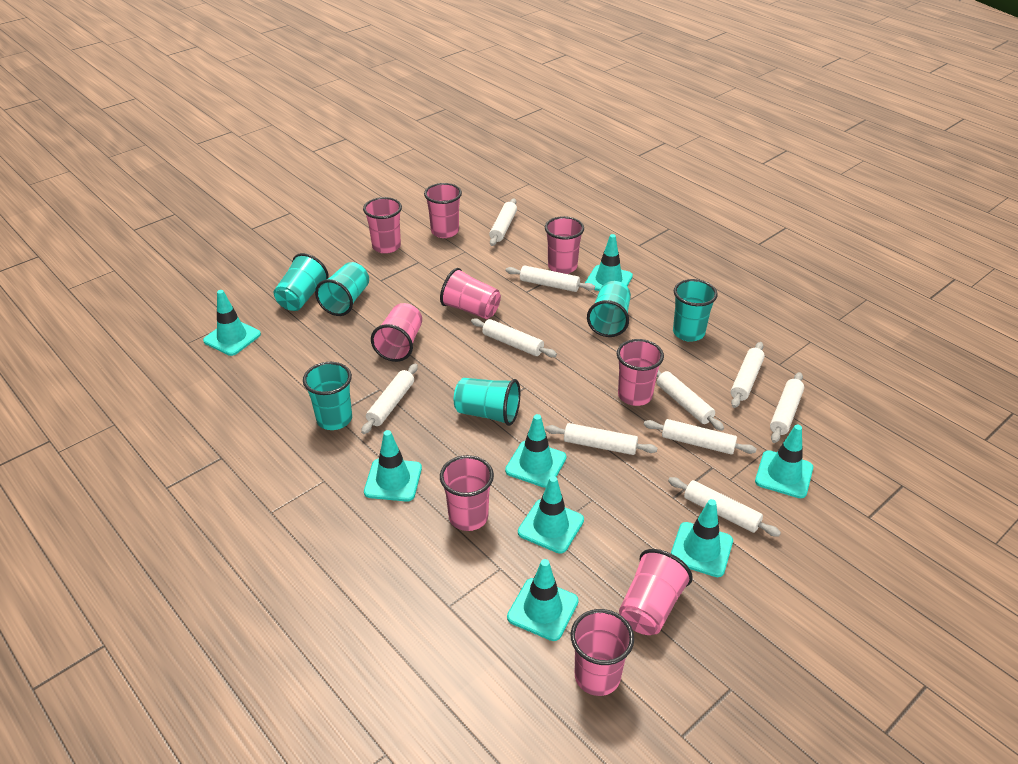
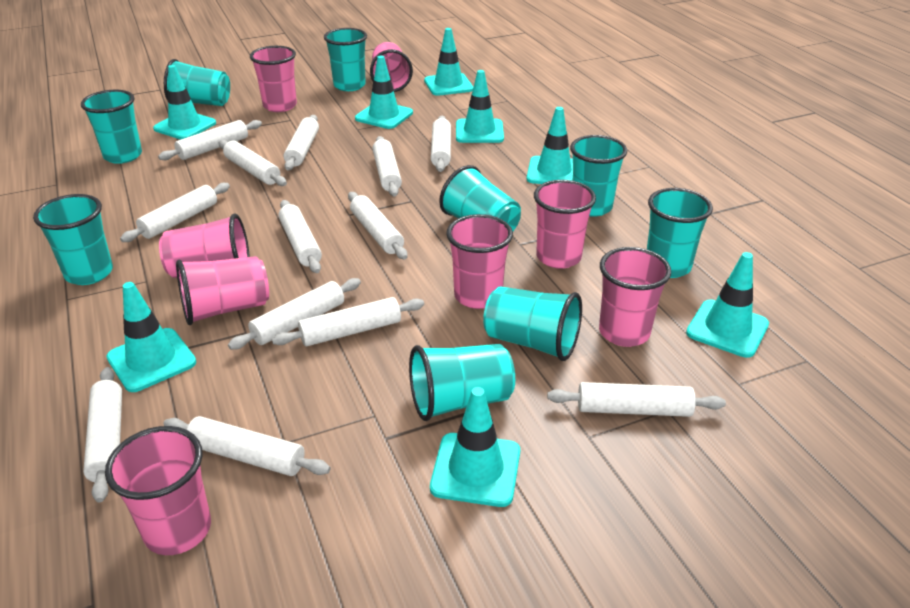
pink cup: [363,197,402,254] [371,303,422,362] [424,183,462,238] [440,268,501,319] [440,455,494,531] [545,216,584,274] [571,609,634,696] [617,339,664,406] [619,549,693,635] = 9 -> [105,426,211,555] [159,214,250,278] [176,256,269,325] [250,46,297,112] [370,42,413,92] [446,214,513,309] [534,180,596,269] [599,247,671,347] = 8
turquoise cup: [274,253,329,311] [303,362,352,430] [315,262,369,316] [454,378,520,426] [587,281,631,337] [673,279,718,342] = 6 -> [33,194,113,285] [81,90,142,164] [164,59,230,106] [324,28,367,91] [409,344,515,421] [439,165,521,231] [483,286,582,361] [570,135,627,217] [647,188,713,278] = 9
white rolling pin: [361,364,418,434] [471,318,557,357] [489,198,517,246] [506,265,595,292] [545,423,657,455] [644,419,756,455] [657,369,724,431] [668,477,781,537] [731,342,765,408] [770,372,804,443] = 10 -> [83,367,122,502] [120,183,230,242] [158,120,262,160] [163,416,331,476] [218,140,287,186] [228,278,361,350] [272,297,424,346] [279,200,322,273] [284,115,319,170] [348,192,408,260] [372,136,402,197] [431,116,451,172] [547,382,726,417] = 13

